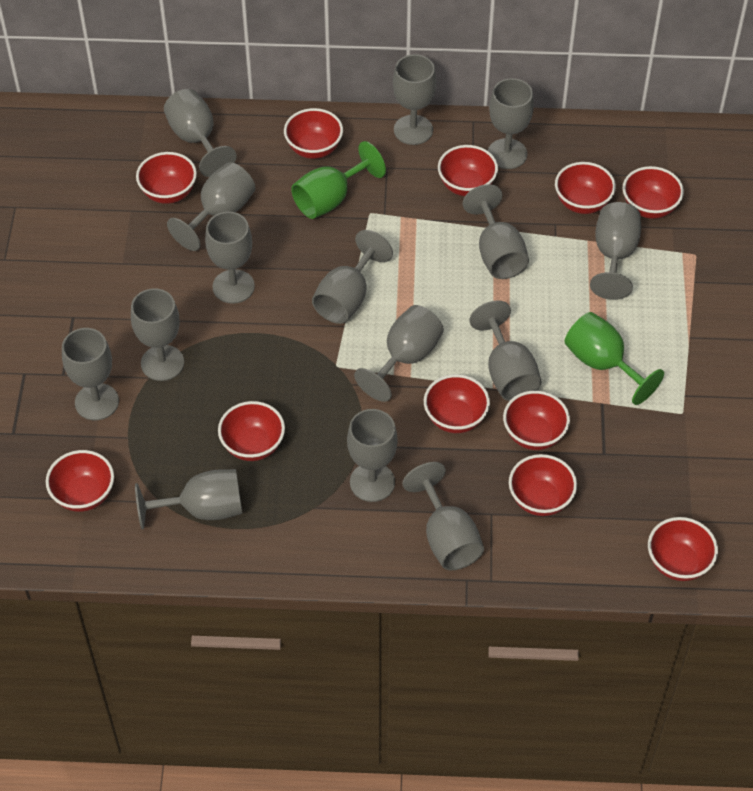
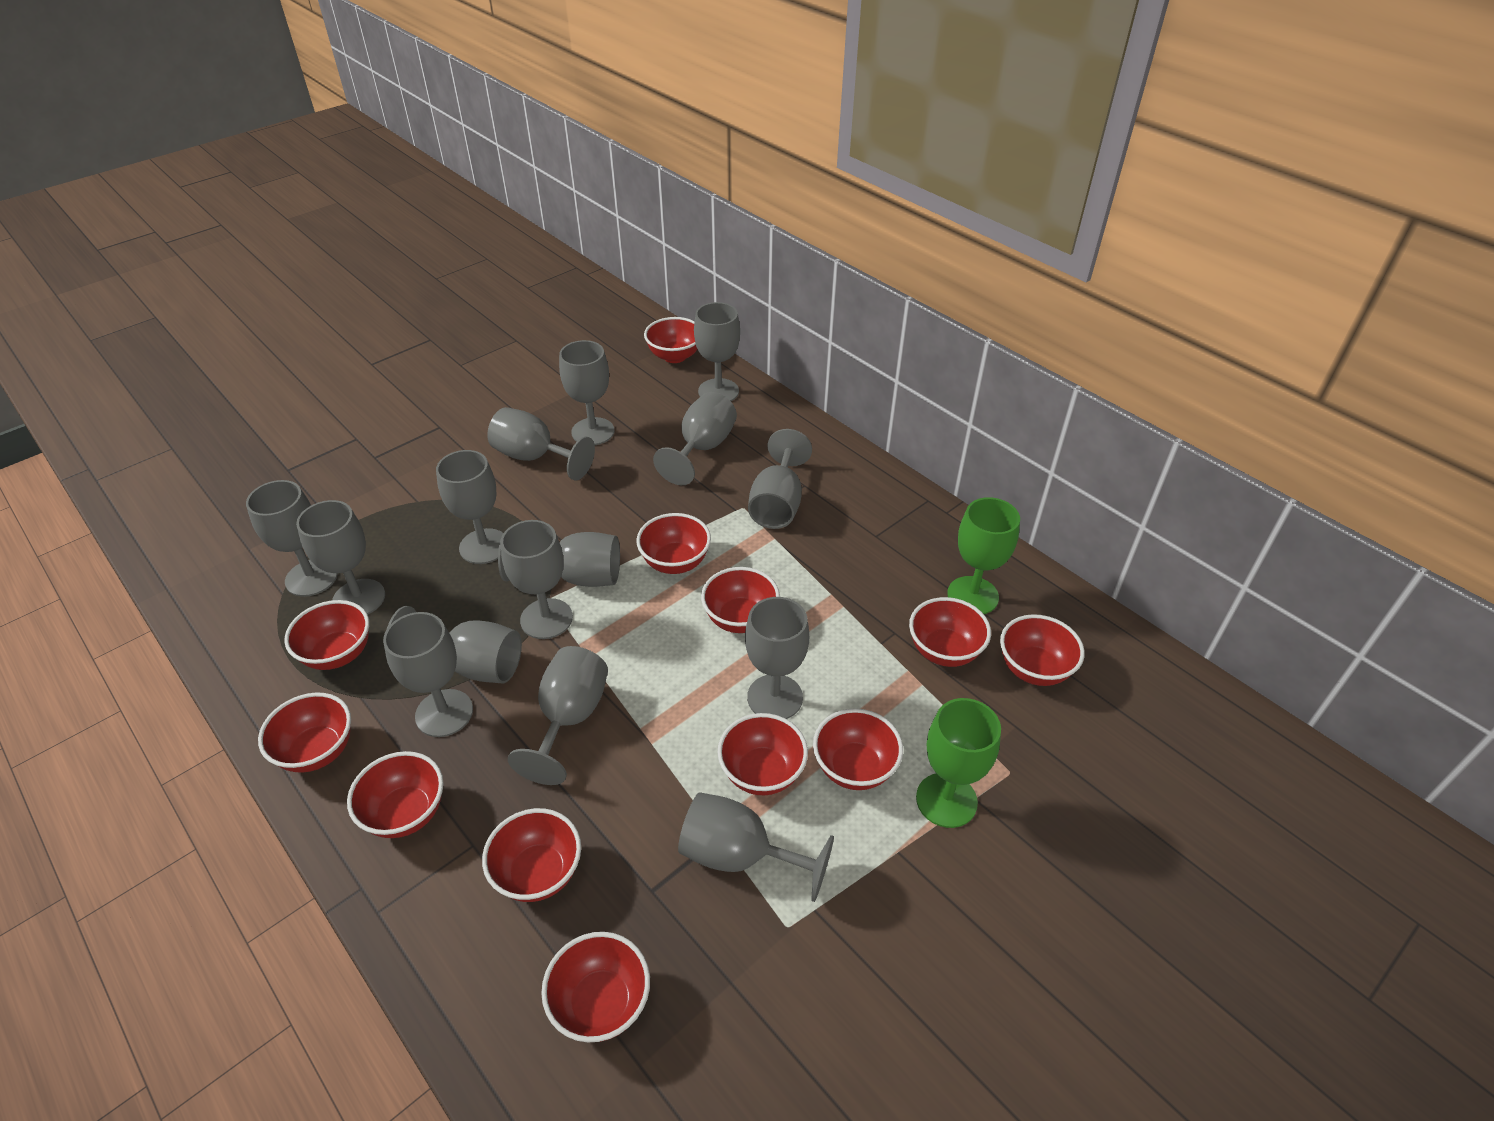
red bowl: [46,450,114,512] [136,152,197,204] [218,401,285,461] [284,108,343,159] [424,374,490,433] [438,145,498,196] [503,391,570,450] [509,454,577,516] [555,162,616,214] [623,166,684,219] [648,517,718,581] = 11 -> [258,692,351,772] [284,600,369,670] [347,751,443,838] [482,808,581,902] [541,932,650,1042] [636,513,711,574] [644,317,697,363] [701,567,780,633] [717,713,808,795] [813,708,903,790] [909,597,991,667] [1000,614,1085,686] = 12

